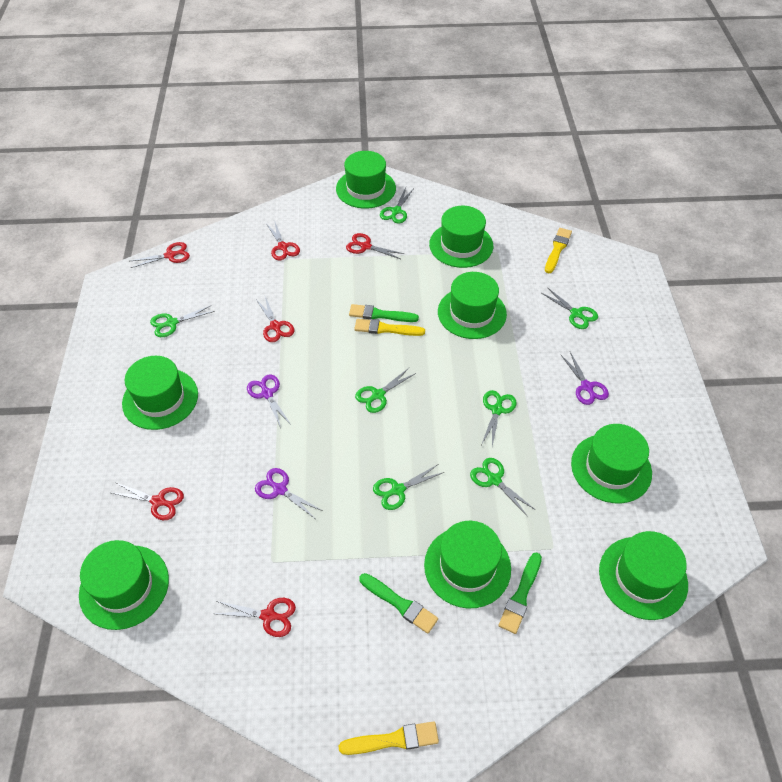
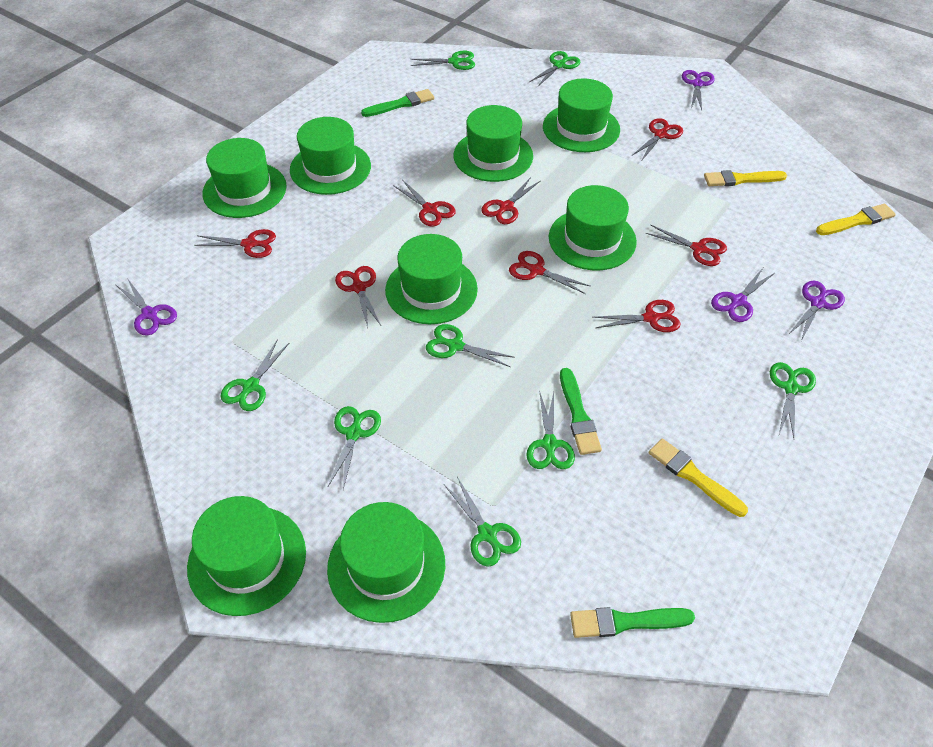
green scissors: [150,305,215,337] [355,368,416,413] [373,465,444,510] [380,188,414,223] [470,458,535,517] [481,390,517,446] [541,287,598,329] = 7 -> [221,339,289,411] [328,406,381,489] [411,51,475,70] [426,324,515,367] [444,477,521,567] [526,390,575,469] [529,51,580,86] [770,362,816,438] = 8
purple scissors: [247,374,291,428] [255,468,323,518] [561,352,609,405] = 3 -> [116,278,177,336] [682,70,715,110] [711,268,775,322] [789,281,845,341] = 4
red scissors: [112,482,184,520] [131,242,190,268] [214,598,296,637] [256,297,294,342] [266,220,300,260] [346,233,404,259] = 6 -> [194,229,276,258] [335,266,381,327] [393,179,456,227] [481,177,540,224] [509,251,590,294] [593,300,681,332] [632,118,683,160] [646,225,727,266] = 8

